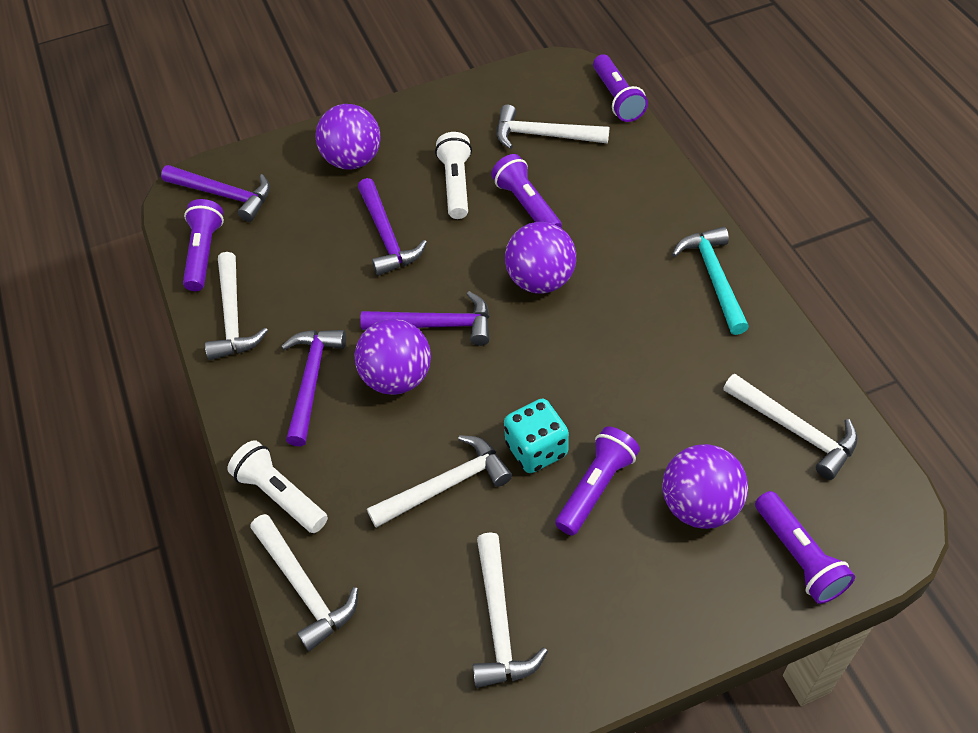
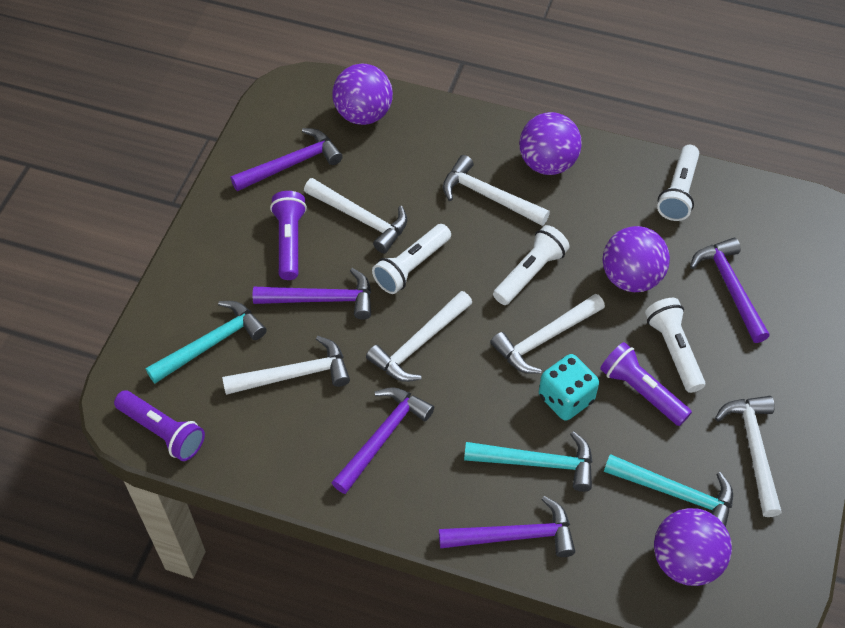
purple flashlight: [183,199,224,291] [491,154,562,228] [555,426,640,536] [593,54,648,122] [755,491,855,604] = 5 -> [114,390,205,461] [270,191,307,280] [600,342,692,426] = 3
purple hammer: [161,165,270,222] [281,330,346,446] [358,178,427,276] [360,291,490,346] = 4 -> [231,128,343,191] [253,268,371,320] [331,387,434,494] [439,496,575,557] [690,238,770,343] = 5
turquoise hammer: [672,227,749,335] = 1 -> [146,301,267,383] [464,431,593,492] [604,454,733,527] = 3
white flashlight: [227,440,328,533] [435,132,472,219] = 2 -> [372,224,451,294] [493,225,570,305] [645,298,705,393] [657,145,699,221] = 4

